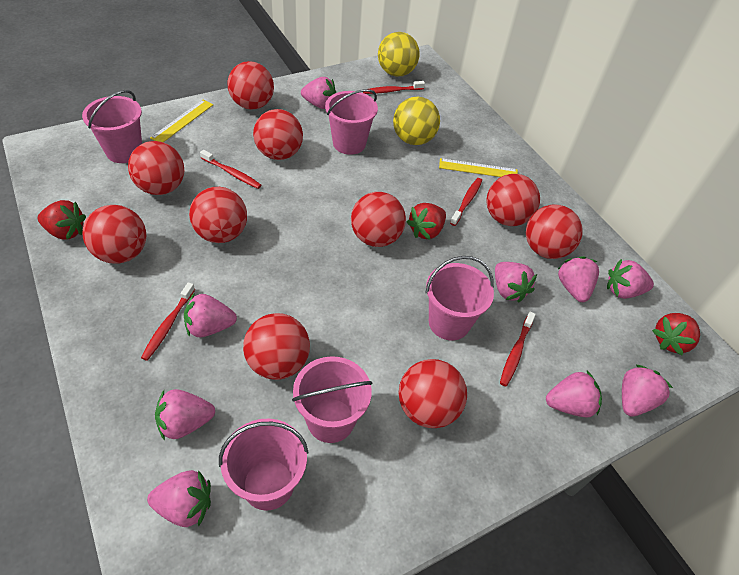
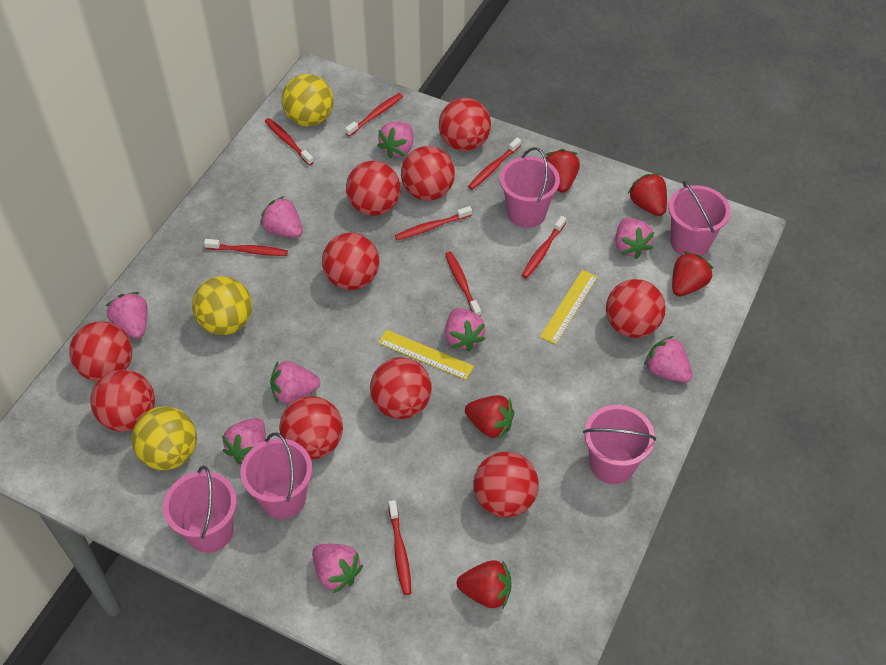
red strawberry: [38,200,86,240] [407,203,446,240] [652,313,700,355] = 3 -> [457,560,511,608] [465,395,515,439] [546,149,580,193] [628,173,667,216] [672,251,713,297] = 5
red toothbrush: [141,282,195,361] [200,150,261,189] [363,81,425,94] [450,178,482,226] [500,312,536,386] = 5 -> [204,239,288,256] [265,118,314,165] [345,93,403,137] [389,500,411,595] [395,206,472,240] [445,251,481,316] [468,138,521,190] [522,216,566,278] = 8
yellow ball: [378,32,420,76] [393,97,440,145] = 2 -> [132,406,197,470] [192,276,252,335] [282,74,333,127] = 3

